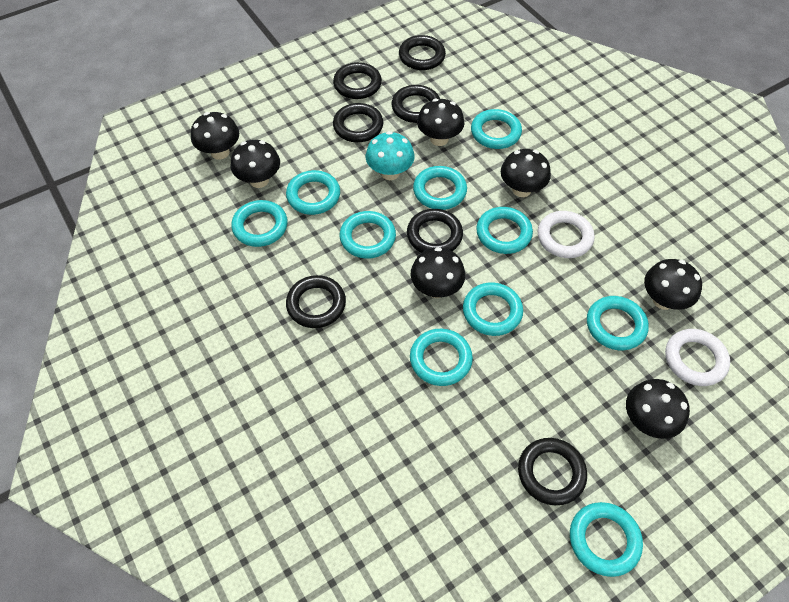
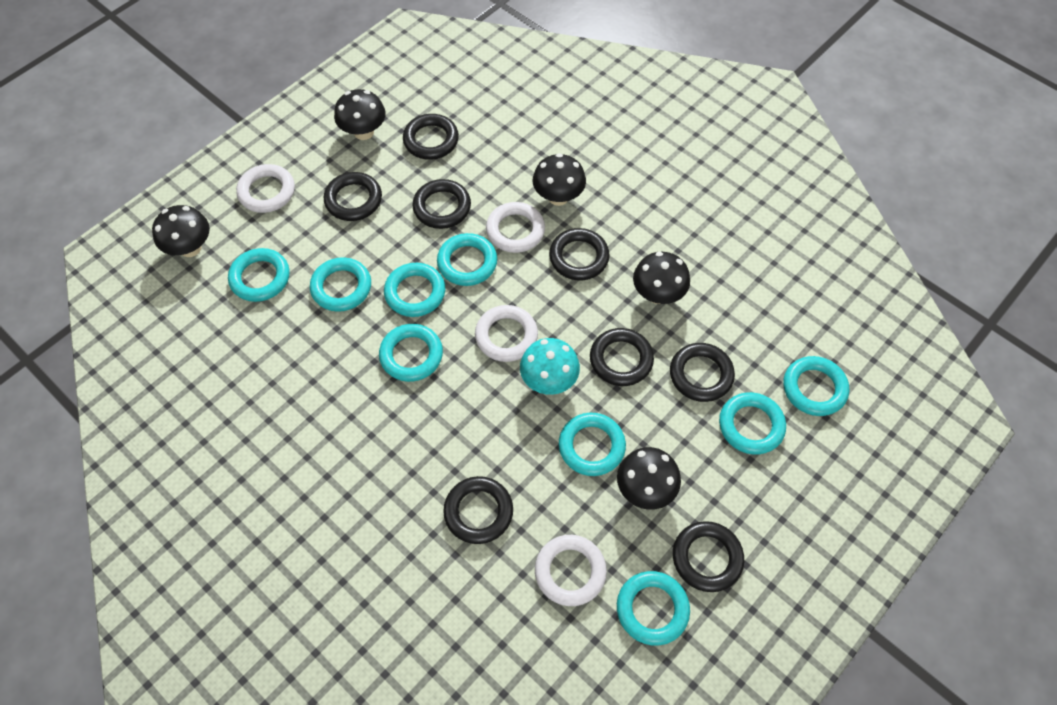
black mushroom: [191,112,239,160] [231,140,280,188] [411,247,465,298] [417,98,464,146] [501,149,551,197] [626,379,690,439] [644,259,702,310] = 7 -> [152,205,210,257] [334,89,386,140] [533,153,586,206] [617,447,681,510] [633,252,690,304] = 5
black ring: [286,275,346,328] [333,62,382,99] [333,103,383,142] [391,85,440,123] [399,35,446,70] [407,209,463,253] [518,438,587,505] = 7 -> [324,172,382,221] [403,114,459,160] [412,179,471,229] [443,476,513,544] [549,228,610,280] [590,328,654,386] [670,343,735,402] [673,521,744,592] = 8
turquoise ring: [231,200,288,247] [286,170,340,215] [340,211,396,259] [410,329,473,386] [413,166,467,210] [463,282,523,336] [471,109,522,149] [476,207,533,254] [570,502,643,577] [587,296,649,350] = 10 -> [228,248,290,302] [310,257,371,312] [379,324,443,382] [384,263,445,317] [437,233,497,286] [559,413,626,476] [617,571,690,646] [719,392,786,455] [784,356,849,416] = 9
white ring: [538,211,595,258] [665,329,730,386] = 2 -> [236,164,295,213] [475,305,538,362] [486,202,545,253] [535,535,607,606] = 4

